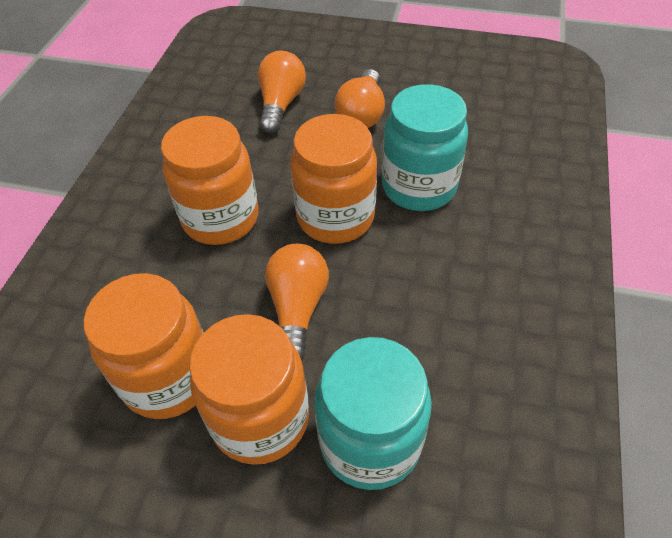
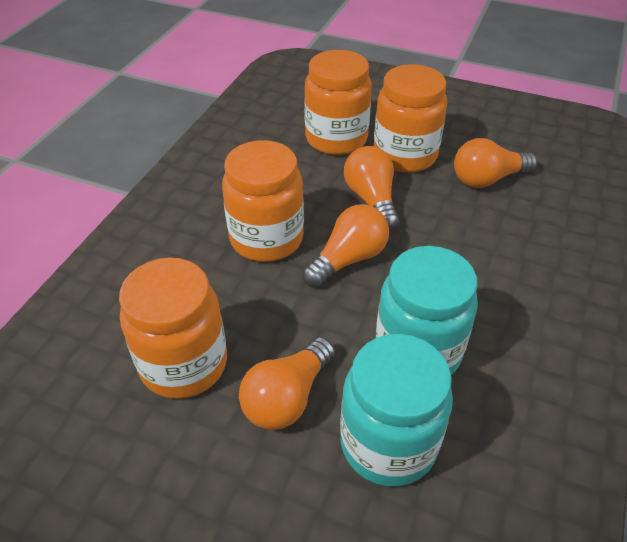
orange light bulb: [258,51,306,134] [265,244,329,360] [334,69,385,128] = 3 -> [239,337,335,430] [302,204,389,288] [344,146,399,231] [454,138,537,188] = 4

